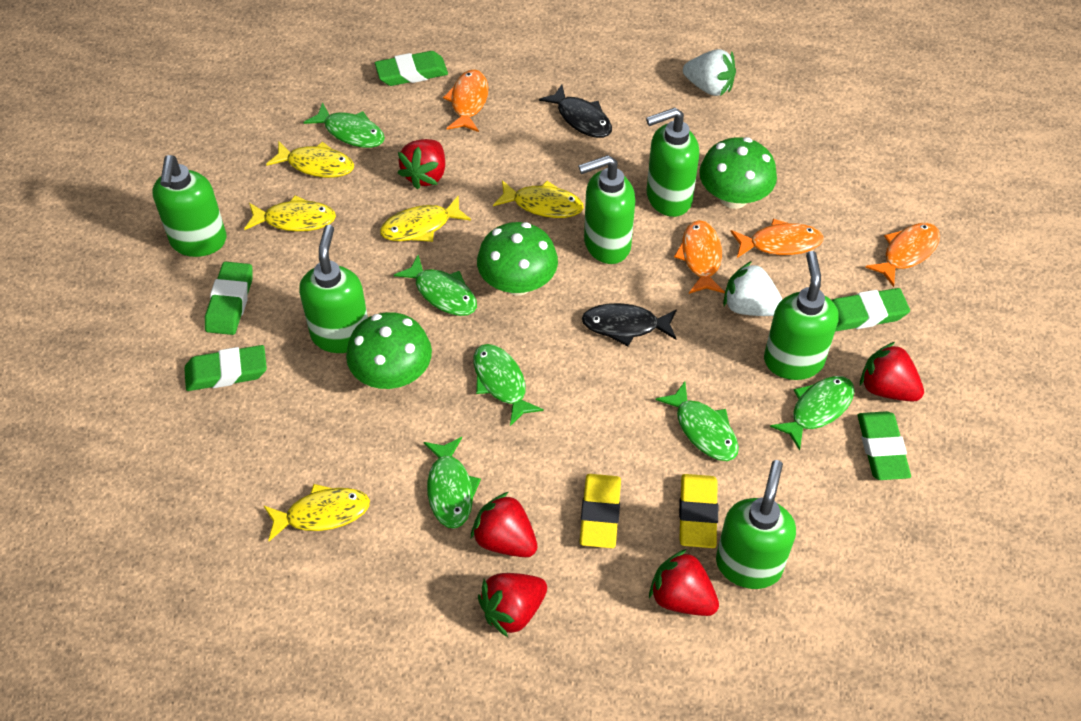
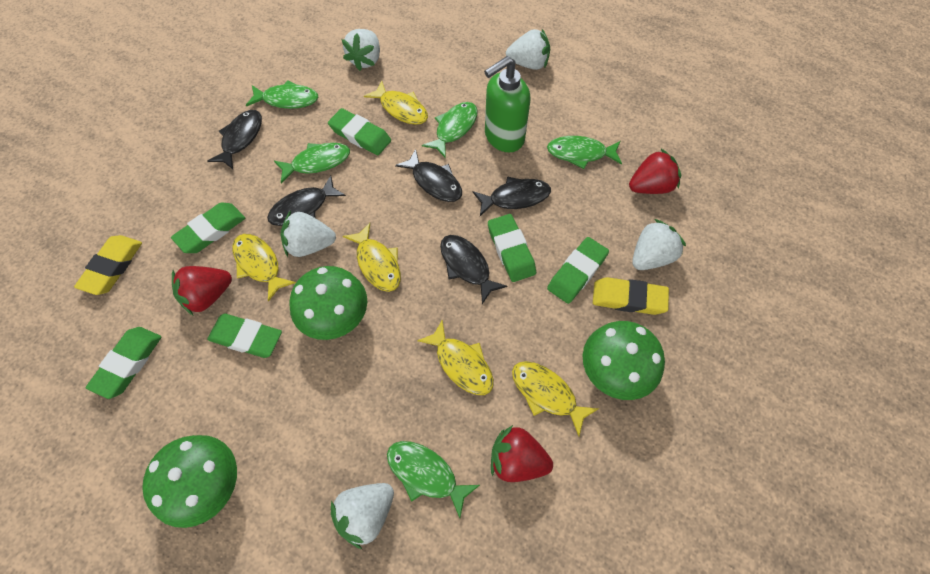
black fish: [539,85,612,138] [582,303,677,346] = 2 -> [207,110,262,169] [267,175,346,226] [395,149,462,202] [440,235,508,304] [473,176,551,216] = 5
green eraser: [184,345,267,391] [205,262,253,335] [375,51,448,86] [832,288,910,332] [858,411,911,480] = 5 -> [86,327,161,399] [171,202,245,253] [207,313,282,358] [328,108,391,155] [488,214,536,282] [547,237,609,304] = 6
green fish: [303,102,385,148] [394,255,477,316] [424,437,481,529] [473,344,544,426] [655,382,739,461] [770,376,855,451] = 6 -> [246,80,318,109] [274,143,350,183] [387,441,480,518] [422,102,478,158] [547,136,622,169] = 5
green soap dispenser: [152,155,226,257] [299,225,368,353] [578,155,635,264] [646,107,699,217] [716,460,796,589] [764,251,839,380] = 6 -> [484,56,530,152] = 1
orange fish: [443,70,488,132] [674,220,725,294] [730,219,824,258] [865,223,940,287] = 4 -> none = 0
red strawberry: [398,139,445,189] [471,492,537,557] [478,573,547,637] [649,549,719,616] [860,342,924,401] = 5 -> [172,266,232,315] [491,425,553,482] [629,149,681,194] = 3
white strawberry: [683,49,736,96] [723,261,782,316] = 2 -> [281,210,336,257] [331,483,394,549] [341,29,380,71] [506,29,550,70] [632,219,686,270] = 5

